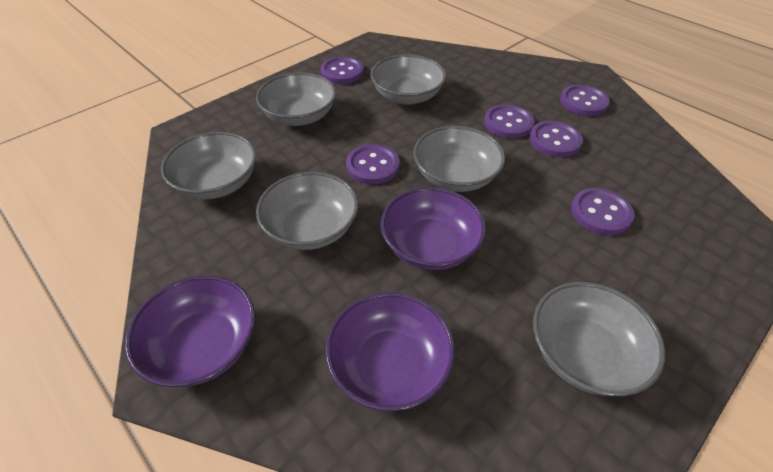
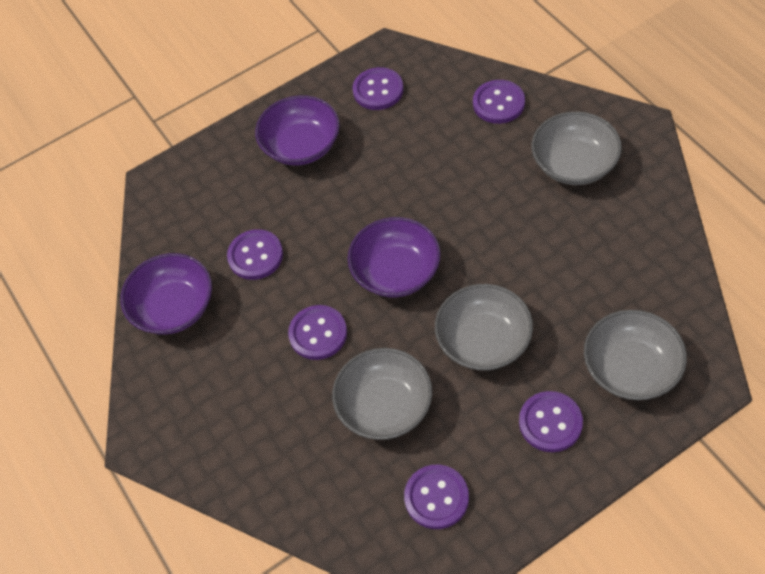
grey bowl: [161,132,256,199] [256,72,336,126] [256,172,358,250] [371,54,446,105] [413,126,505,192] [533,282,665,396] = 6 -> [332,348,432,440] [435,284,533,371] [531,112,622,185] [584,310,687,400] = 4

